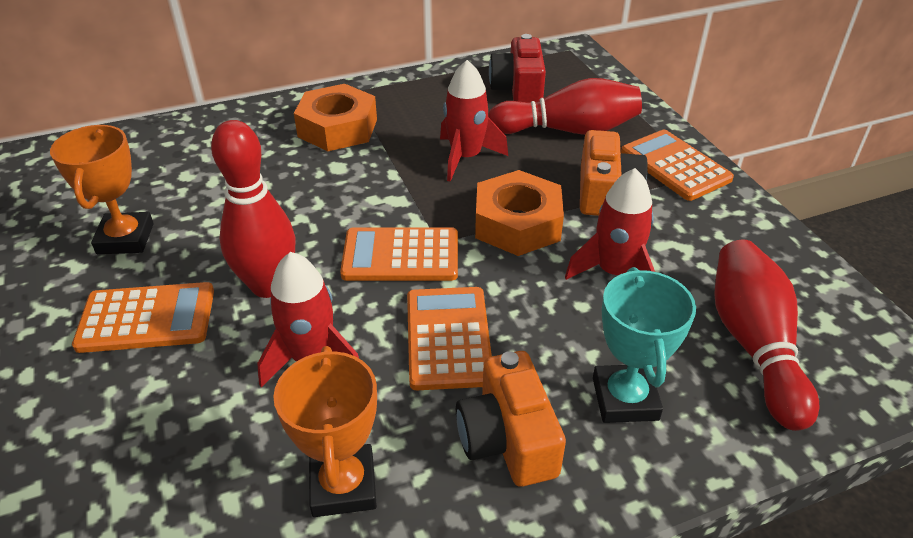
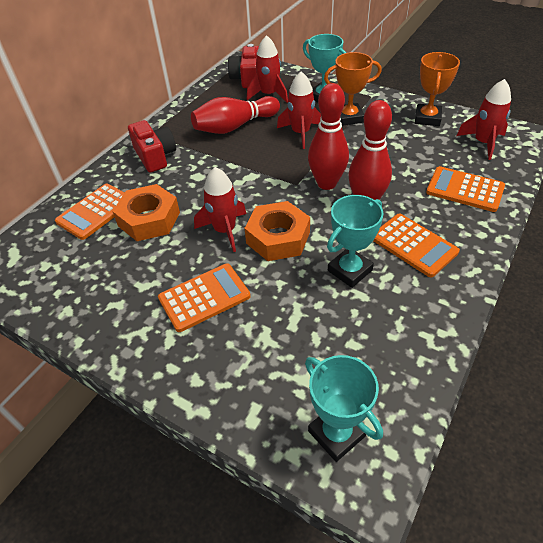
orange camera: [456,351,566,487] [580,130,648,216] = 2 -> none = 0
red camera: [489,34,546,103] = 1 -> [128,120,176,172] [228,44,259,88] = 2
red rocket: [257,252,359,388] [440,60,508,182] [565,168,655,280] = 3 -> [194,167,246,252] [247,35,288,103] [277,71,321,149] [457,79,511,160] = 4
turquoise trophy: [593,267,696,423] = 1 -> [303,34,346,102] [305,355,383,462] [327,195,384,288] = 3

